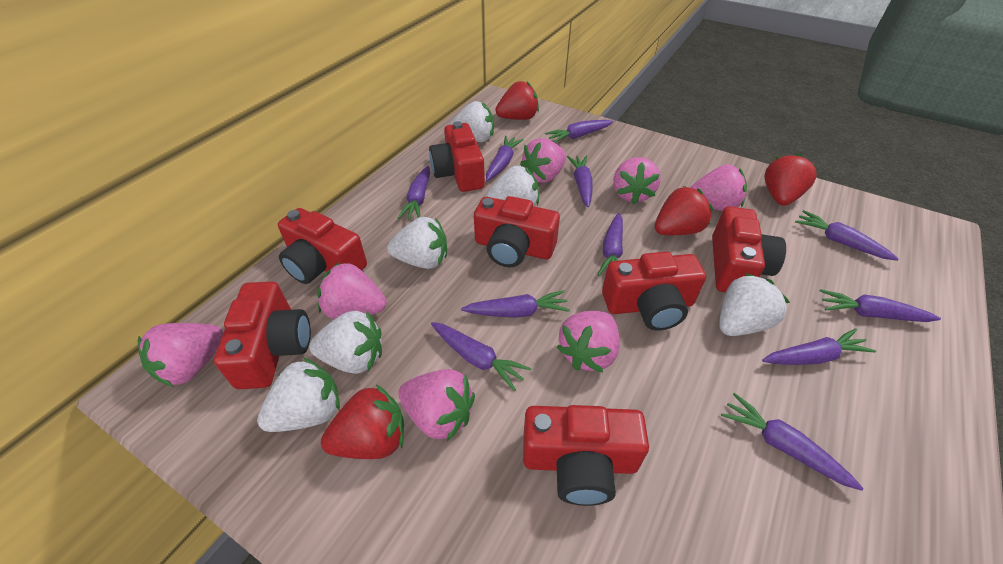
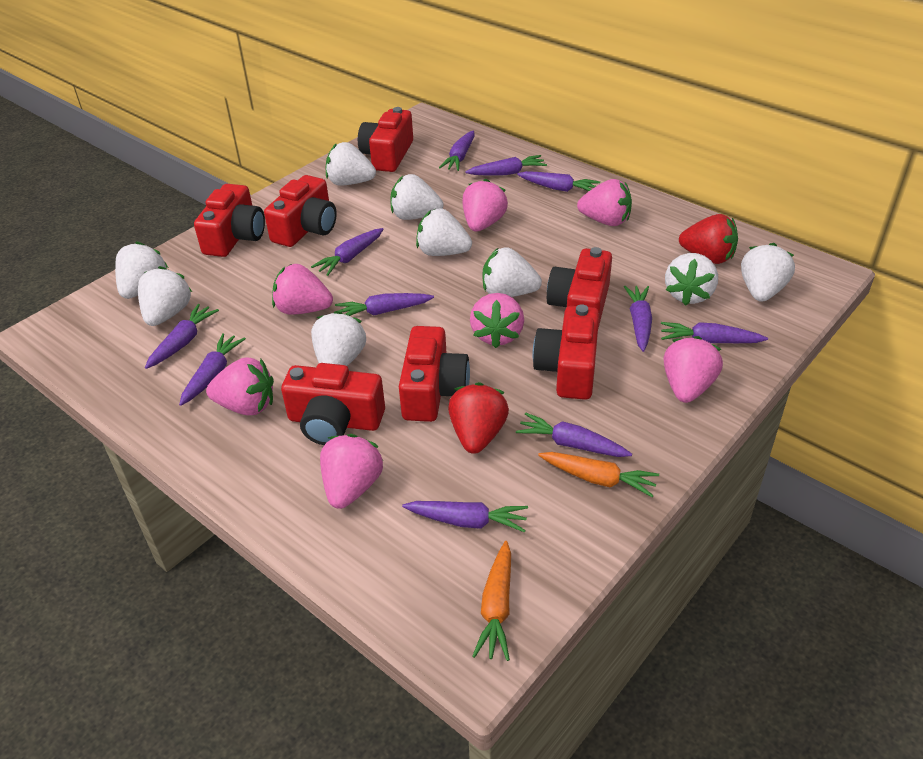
orange carrot: none = 0 -> [472,541,511,661] [538,452,659,497] = 2
red strawberry: [321,384,404,459] [495,81,539,120] [655,186,713,235] [764,153,817,206] = 4 -> [448,382,509,454] [679,214,738,264] = 2
white strawberry: [257,358,340,432] [309,311,382,374] [387,217,447,269] [449,101,494,142] [485,166,539,206] [719,273,790,336] = 6 -> [115,242,169,299] [138,266,192,326] [311,311,366,366] [326,142,376,186] [390,174,444,220] [416,208,472,256] [483,247,542,297] [665,253,718,306] [741,243,795,302] = 9

